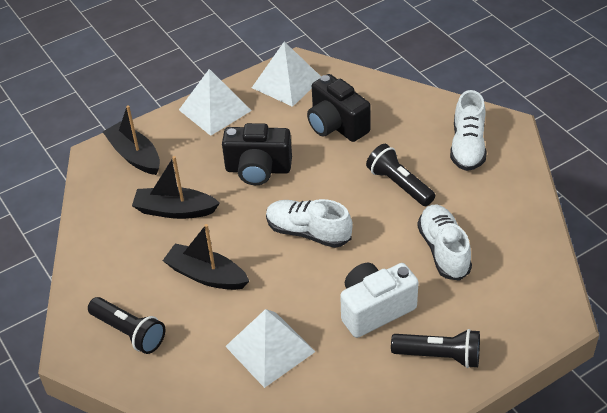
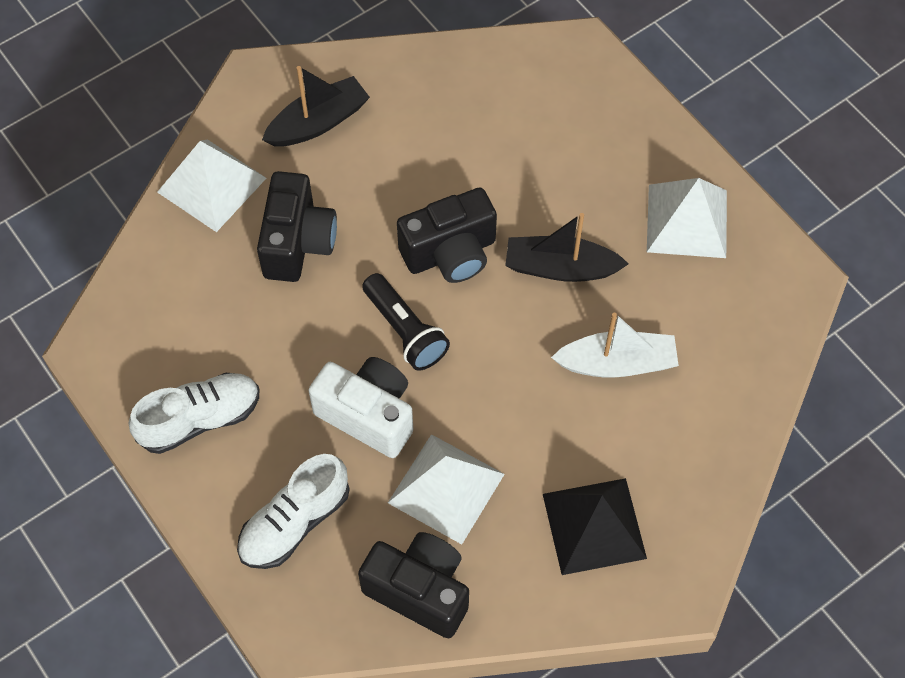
black boat: [103,105,160,175] [132,156,220,219] [163,224,249,290] = 3 -> [262,66,370,146] [505,213,628,282] = 2
black camera: [222,123,292,185] [307,74,371,142] = 2 -> [257,171,337,282] [358,532,469,638] [397,188,497,283] = 3
black flashlight: [88,297,165,354] [366,144,435,206] [391,329,480,368] = 3 -> [362,273,450,371] = 1
black pyramid: none = 0 -> [543,478,647,575] = 1
white boat: none = 0 -> [551,313,679,378] = 1
white shoe: [266,199,353,248] [417,205,472,281] [450,90,487,171] = 3 -> [129,373,259,454] [237,454,350,569] = 2

